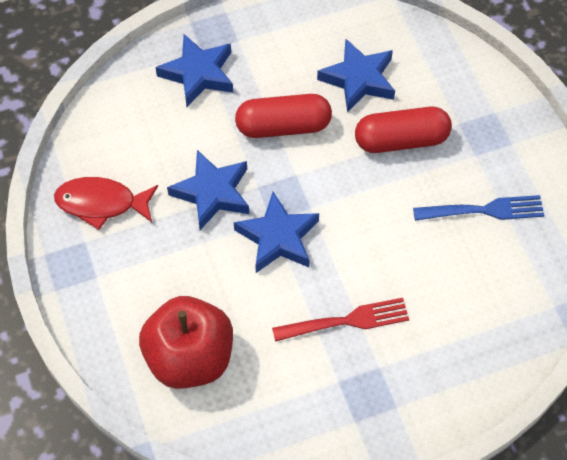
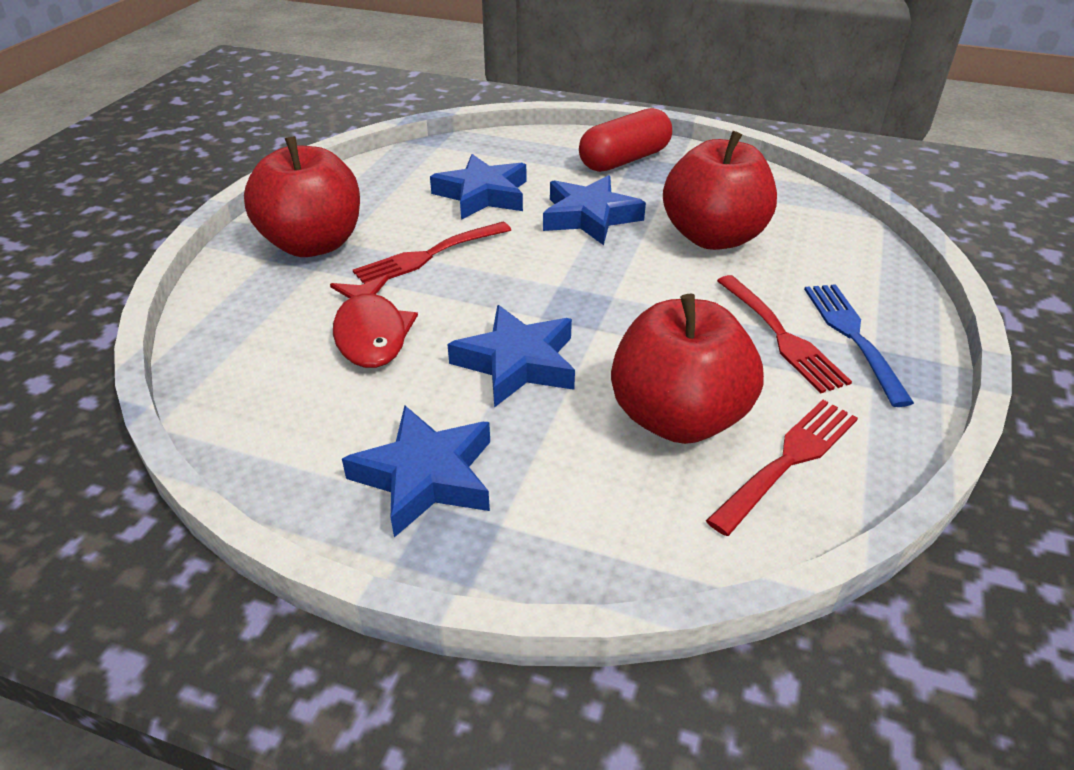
red apple: [139,296,233,389] = 1 -> [244,136,360,257] [611,294,764,444] [663,131,777,250] = 3
red capsule: [235,94,332,138] [355,107,452,153] = 2 -> [579,108,672,172] = 1
red fork: [272,298,409,342] = 1 -> [353,222,511,284] [706,400,858,536] [717,275,852,393] = 3

